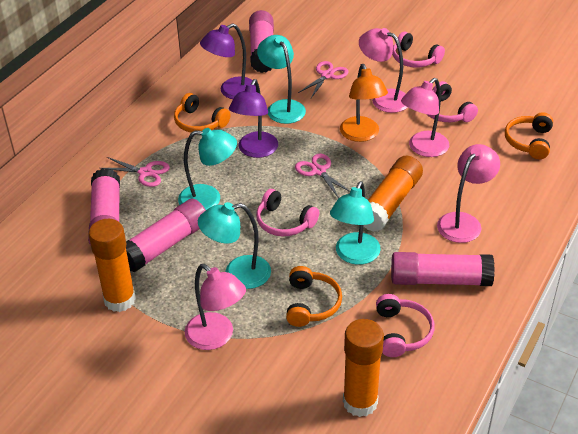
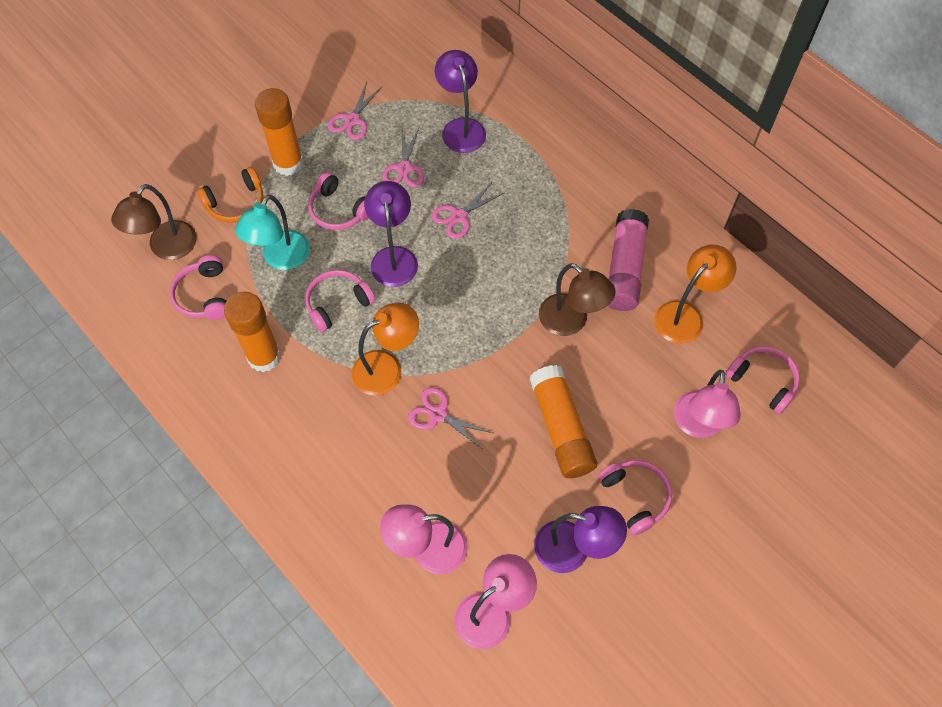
brown lamp: none = 0 -> [111,184,197,260] [539,263,616,336] = 2
orange headphones: [174,93,230,133] [286,266,342,327] [505,112,553,159] = 3 -> [197,167,263,223] = 1
orange lamp: [340,64,388,142] = 1 -> [352,302,419,395] [654,244,736,344] = 2
pink glue stick: [88,168,120,245] [126,199,206,272] [249,10,274,73] [391,252,495,286] = 4 -> [608,209,649,311] = 1
pink headphones: [256,189,319,236] [376,294,434,357] [392,32,445,67] [427,81,478,122] = 4 -> [170,255,226,320] [305,270,375,332] [308,172,369,230] [598,460,672,535] [725,346,800,414] = 5
pink lamp: [185,264,246,350] [359,28,408,113] [401,78,449,157] [437,144,500,243] = 4 -> [380,504,468,574] [455,554,537,649] [674,370,741,438] = 3
pink scissors: [100,157,170,187] [295,154,350,198] [298,61,348,98] = 3 -> [328,82,382,140] [382,128,424,187] [408,387,493,450] [431,183,504,239] = 4
purple lamp: [200,23,252,99] [229,79,278,158] = 2 -> [364,181,418,287] [435,50,486,153] [534,506,627,573] = 3
turquoise lamp: [178,128,237,210] [198,202,271,289] [257,35,306,124] [330,181,381,265] = 4 -> [235,195,310,270] = 1

